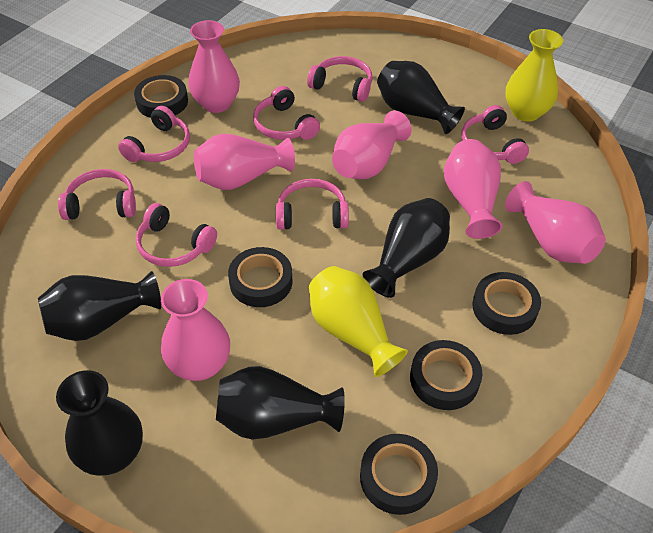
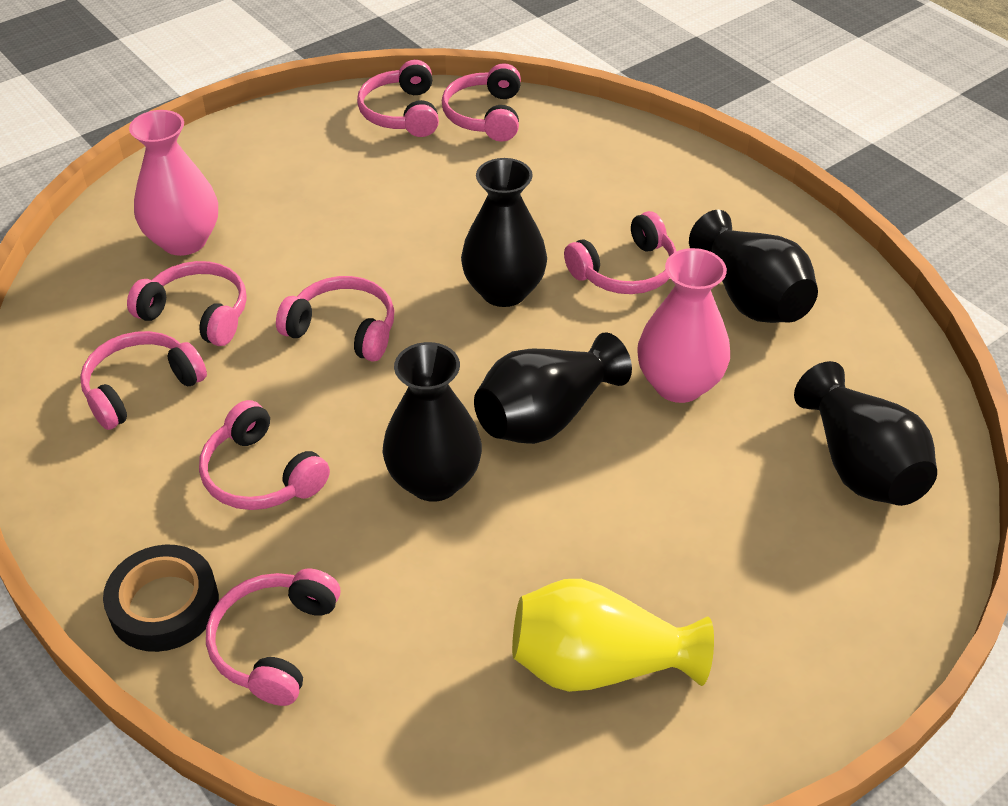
black tape: [134,75,188,118] [228,247,292,307] [360,434,438,515] [410,340,482,410] [472,272,541,335] = 5 -> [103,545,219,652] = 1
pink headphones: [58,169,136,220] [118,106,190,162] [136,203,217,267] [253,86,320,140] [276,179,349,230] [307,56,372,102] [462,105,529,164] = 7 -> [80,331,207,430] [127,261,247,346] [199,400,330,510] [206,569,340,706] [276,276,394,362] [357,60,439,137] [442,63,521,142] [564,211,677,294] = 8
pink vase: [161,279,230,381] [188,20,240,113] [194,134,295,190] [332,111,411,179] [444,139,502,239] [505,181,606,264] = 6 -> [129,110,218,256] [637,248,730,403] = 2
yellow vase: [309,266,408,377] [505,29,563,122] = 2 -> [512,579,714,692] = 1

